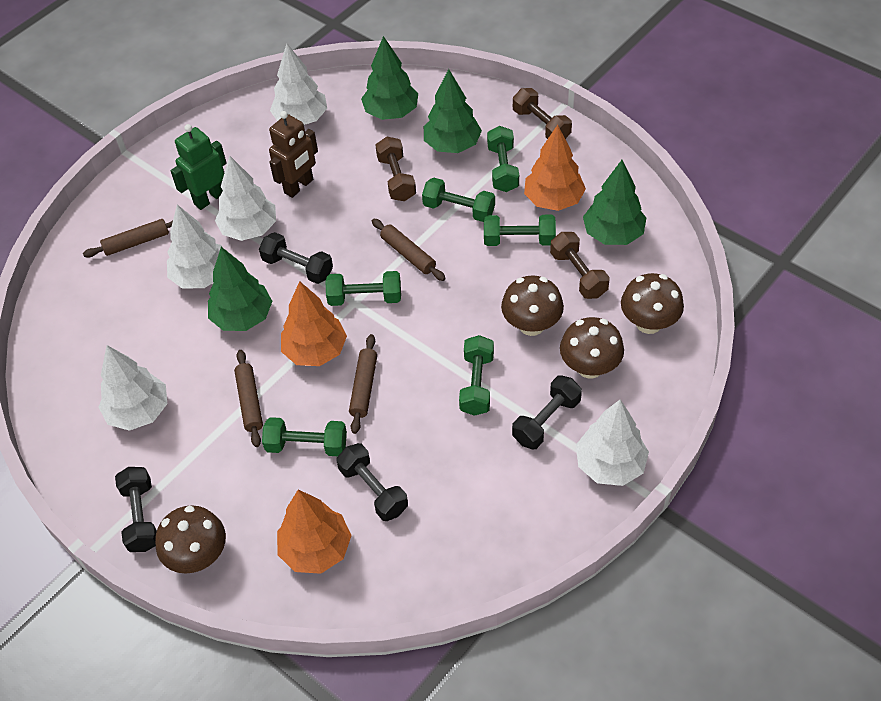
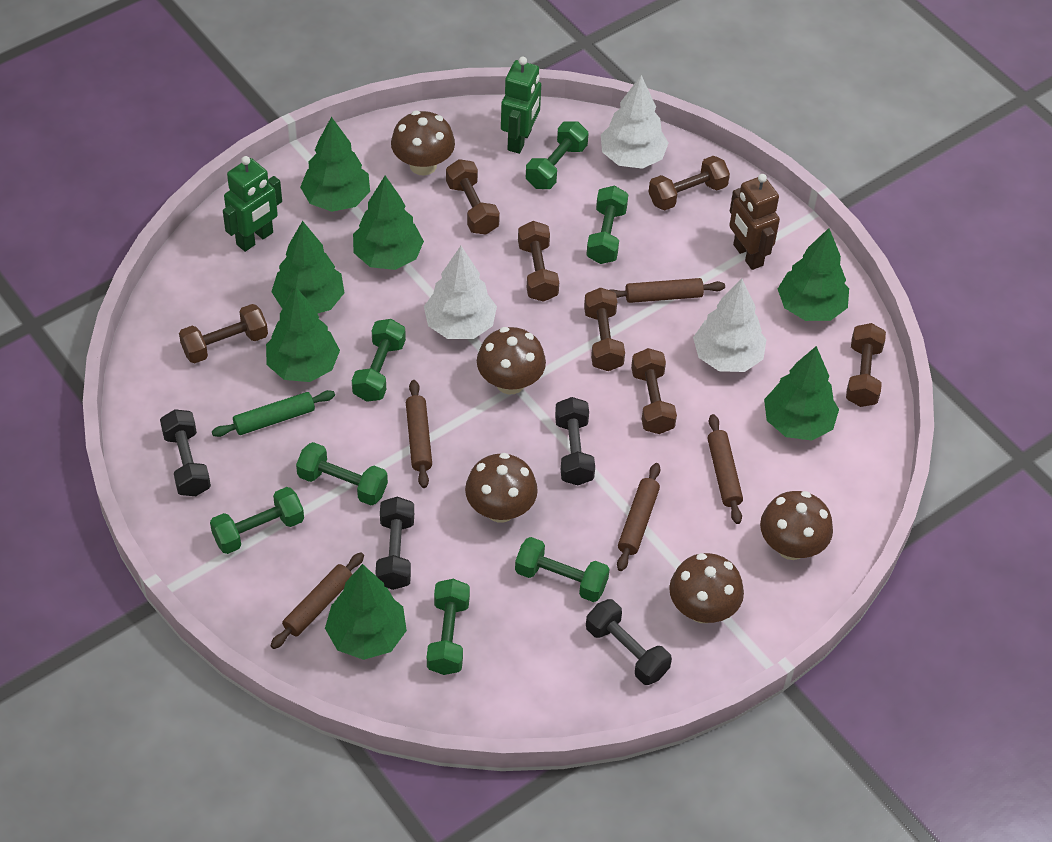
brown dumbbell: [375,137,416,201] [513,88,572,139] [550,232,610,299] = 3 -> [179,304,268,363] [446,159,500,235] [518,221,559,302] [584,287,625,371] [631,348,677,434] [649,156,730,210] [846,323,886,407] = 7
brown mushroom: [155,505,226,574] [501,275,564,336] [560,317,624,379] [621,273,684,334] = 4 -> [391,110,455,176] [465,453,538,523] [477,327,546,395] [669,553,744,623] [760,491,833,560] = 5
brown rolling pin: [83,219,173,258] [234,350,263,447] [349,334,377,434] [372,219,446,281] = 4 -> [270,552,364,649] [406,380,432,488] [610,278,725,303] [617,463,660,571] [707,414,743,524] = 5
green dumbbell: [262,417,347,456] [326,271,401,306] [422,178,495,222] [459,335,494,416] [484,215,556,246] [487,126,519,192] = 6 -> [210,487,304,554] [296,442,388,505] [352,319,406,402] [427,579,470,675] [515,537,610,602] [526,121,589,189] [586,186,628,264] = 7
green robot: [171,124,227,210] = 1 -> [223,156,282,252] [501,57,541,154] = 2
green rolling pin: none = 0 -> [212,390,335,437] = 1
green tree: [208,247,272,331] [361,36,418,120] [424,69,482,153] [583,160,646,245] = 4 -> [266,288,340,382] [271,221,344,314] [300,117,370,212] [325,564,407,660] [353,176,424,270] [764,346,839,441] [778,228,849,321] = 7
orange tree: [277,490,352,574] [281,281,347,366] [524,125,586,211] = 3 -> none = 0
white tree: [98,345,167,431] [167,205,222,289] [215,156,276,241] [270,43,327,125] [576,400,649,486] = 5 -> [424,246,497,339] [601,75,669,169] [693,279,767,372] = 3

